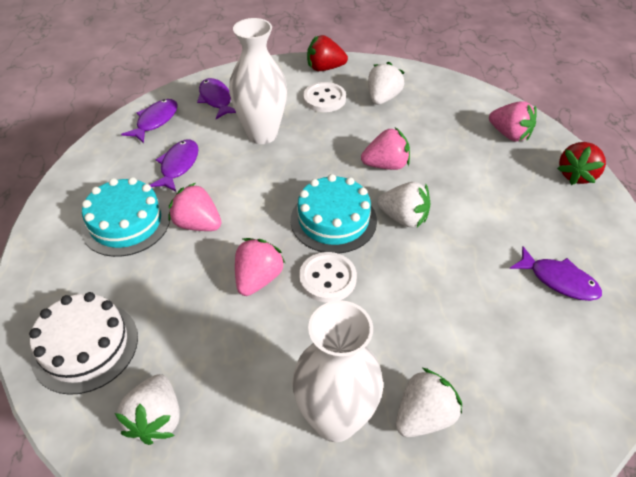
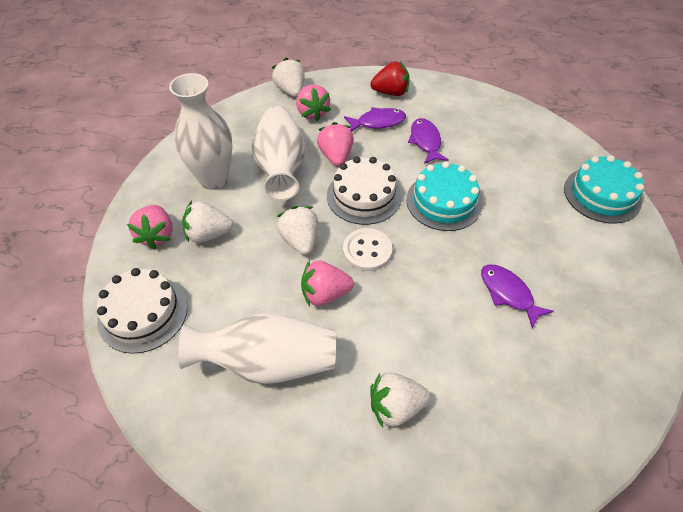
purple fish: [121,99,178,143] [150,139,199,192] [197,78,236,119] [510,246,602,301] = 4 -> [344,107,406,131] [408,118,449,164] [481,264,554,329] = 3
red strawberry: [307,35,348,71] [557,142,606,185] = 2 -> [370,61,410,96] = 1
white button: [299,252,357,302] [303,82,346,112] = 2 -> [343,228,392,271] = 1
white cake: [29,292,138,395] = 1 -> [97,268,188,354] [327,157,401,225] = 2
white vase: [229,18,287,144] [292,300,383,442] = 2 -> [169,73,232,190] [178,313,336,384] [252,106,305,201] = 3

